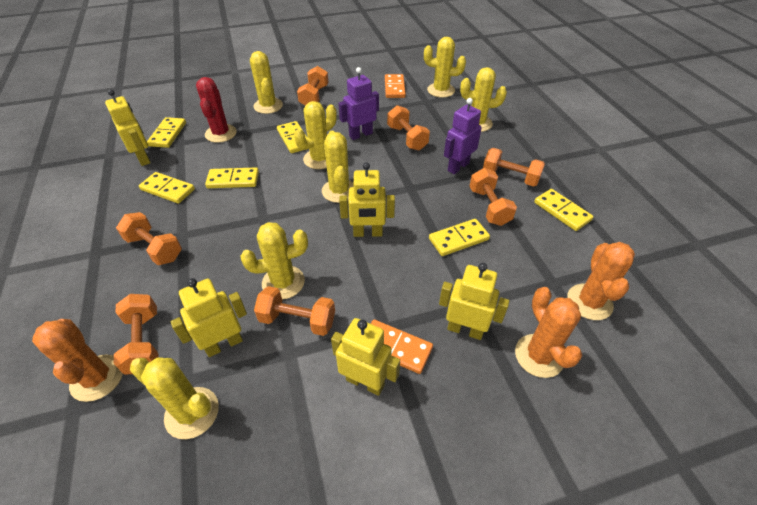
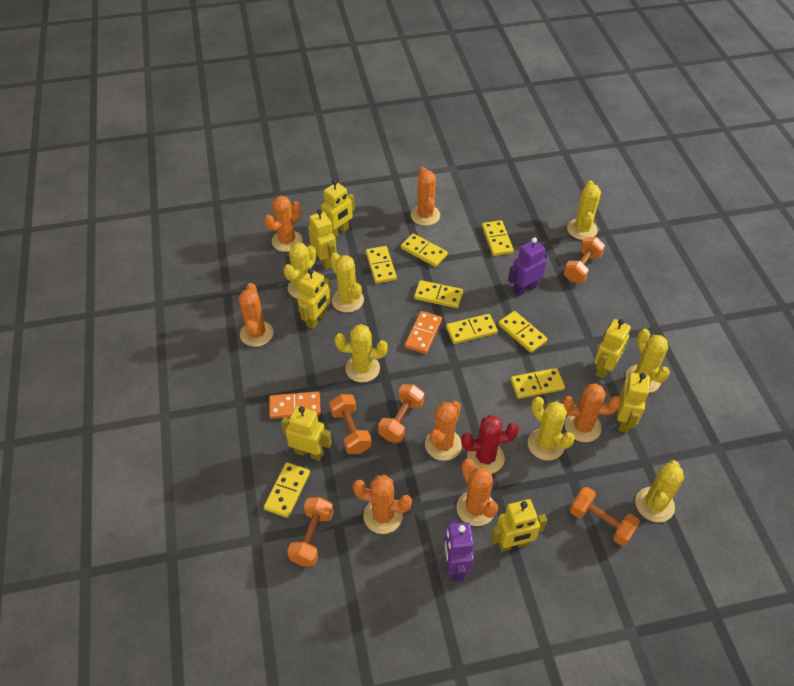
orange cactus: [32,319,123,402] [515,287,582,378] [567,242,635,320] = 3 -> [239,283,273,347] [264,195,302,252] [353,475,412,534] [411,167,440,226] [425,401,462,461] [456,458,498,526] [562,383,621,442] = 7
orange dumbbell: [114,294,159,375] [116,212,182,265] [254,286,335,336] [297,66,329,106] [387,105,430,150] [469,168,517,226] [483,148,545,186] = 7 -> [287,497,333,566] [329,394,371,454] [378,384,424,443] [564,237,605,283] [570,487,640,546] = 5
yellow domino: [139,172,195,204] [147,117,186,148] [205,167,259,188] [277,121,307,153] [429,219,490,256] [534,189,593,231] = 6 -> [264,462,310,518] [366,246,397,284] [401,233,448,267] [414,280,463,308] [446,314,498,344] [482,220,514,256] [498,311,547,353] [510,368,565,399] = 8
yellow robot: [105,89,151,166] [171,278,247,357] [331,318,400,396] [339,162,395,237] [439,263,509,340] = 5 -> [281,406,332,461] [297,268,331,329] [308,209,337,270] [321,180,355,238] [491,499,547,552] [594,319,631,379] [617,373,650,433] = 7

